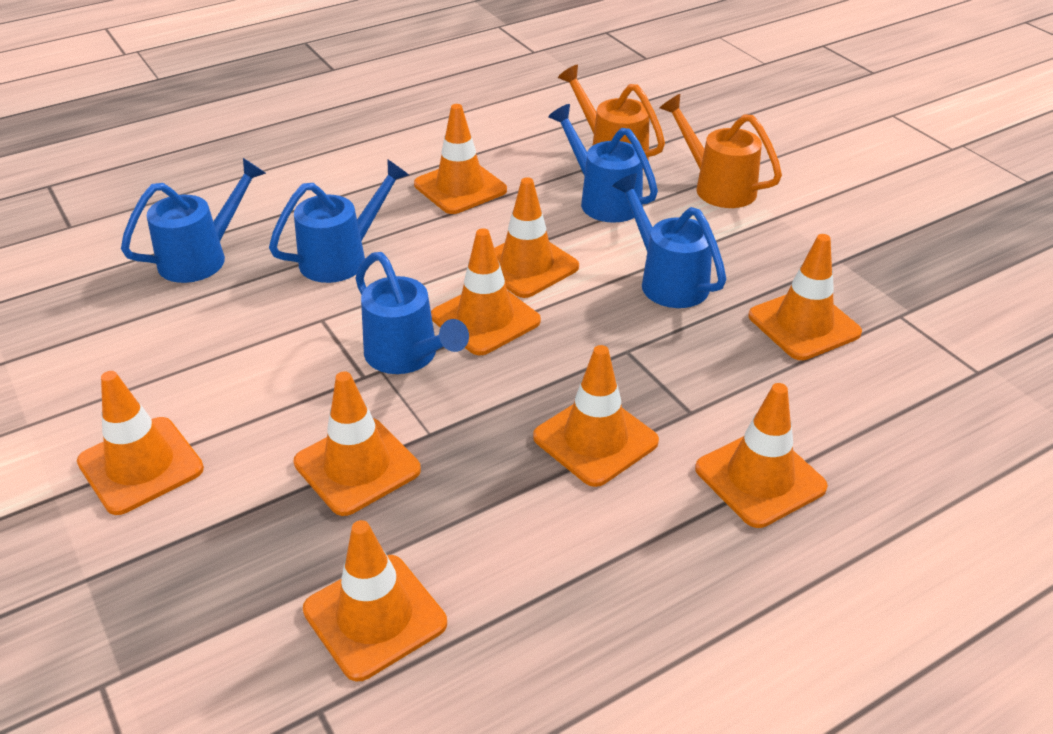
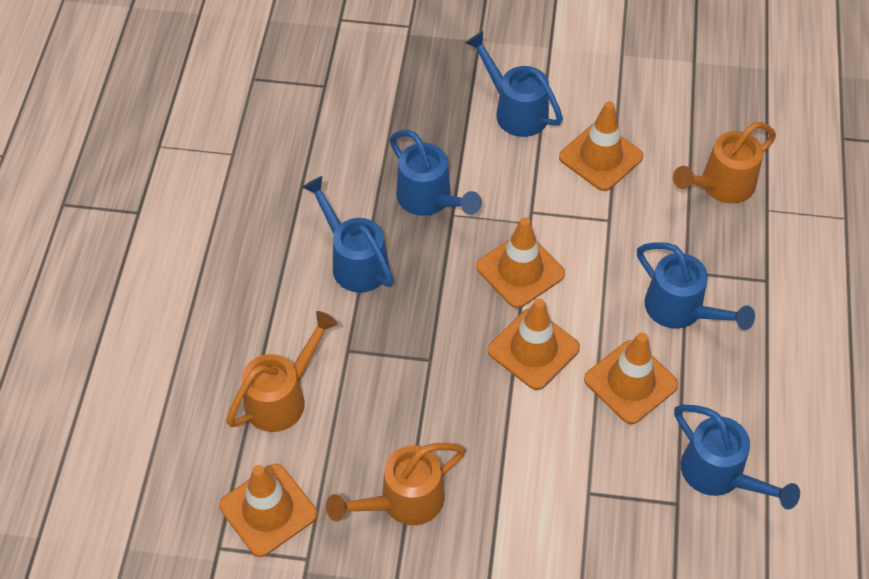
orange traffic cone: [77,371,204,515] [293,371,421,516] [303,520,447,681] [414,104,507,214] [431,228,541,355] [494,177,579,298] [533,345,659,487] [695,383,828,528] [748,234,862,360] = 9 -> [219,464,317,557] [476,217,565,308] [488,298,580,390] [559,101,643,191] [584,332,679,424] = 5
orange watering can: [558,65,665,161] [660,94,782,208] = 2 -> [226,311,338,432] [326,443,466,525] [673,122,776,204] = 3

